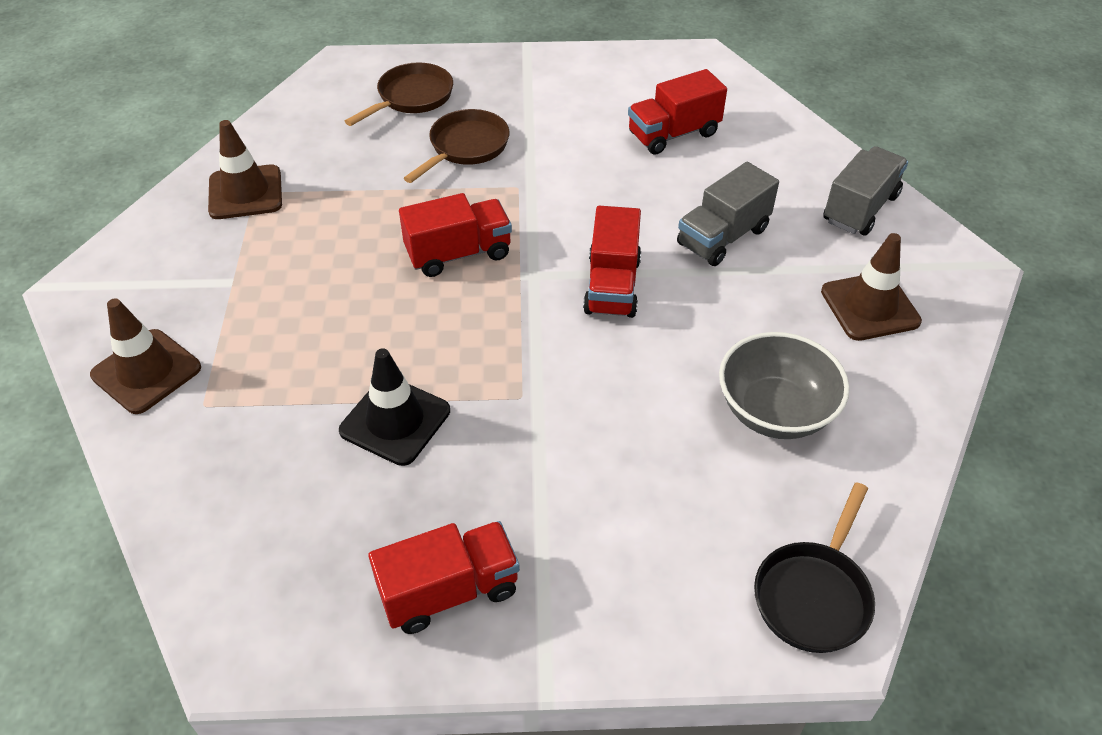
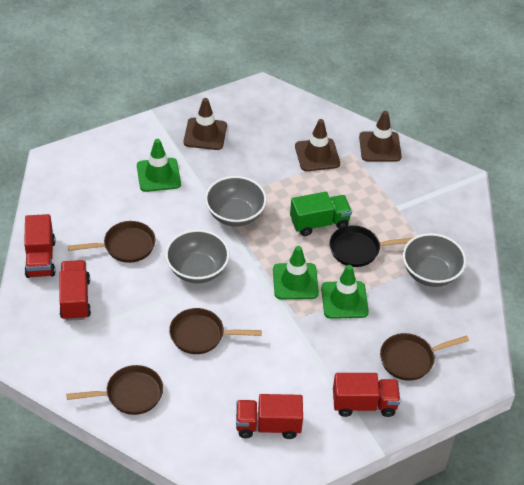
black traffic cone: [339,348,450,466] = 1 -> none = 0
brown pan: [345,62,453,126] [404,109,509,183] = 2 -> [66,365,163,415] [68,221,156,263] [169,308,262,354] [380,333,469,381] = 4
green traffic cone: none = 0 -> [137,139,181,192] [273,246,319,299] [321,265,369,319] = 3
green truck: none = 0 -> [290,192,352,236] = 1
grey bowl: [719,332,850,439] = 1 -> [165,230,230,283] [205,176,267,226] [403,233,466,287] = 3
grey truck: [677,162,779,266] [823,146,908,236] = 2 -> none = 0

